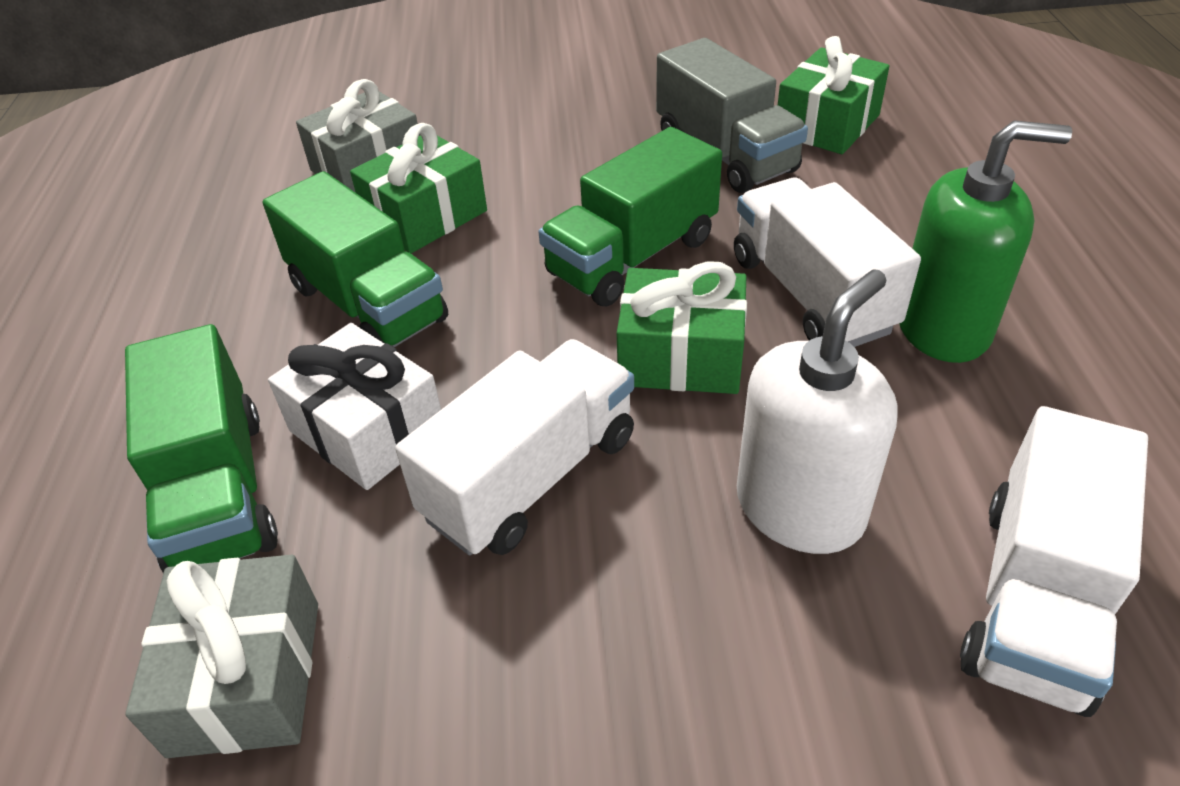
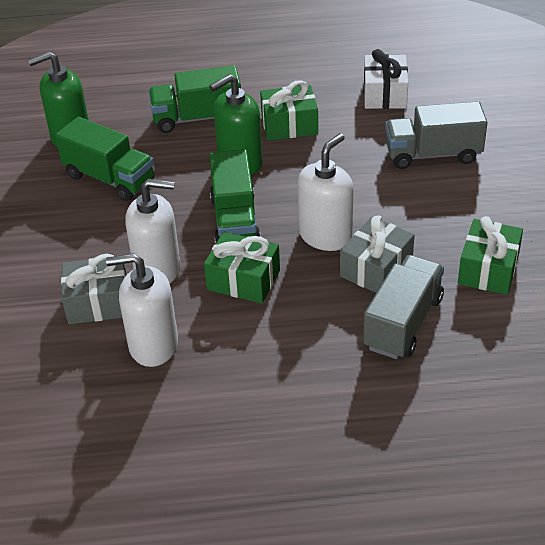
green soap dispenser: [899,120,1072,363] = 1 -> [28,52,89,148] [210,74,263,174] = 2
grey truck: [656,38,808,193] = 1 -> [363,255,444,359] [385,101,488,169] = 2
white soap dispenser: [737,269,898,554] = 1 -> [106,253,178,367] [125,179,180,284] [298,133,354,251] = 3
white truck: [395,339,634,556] [734,178,921,347] [960,406,1148,717] = 3 -> none = 0

